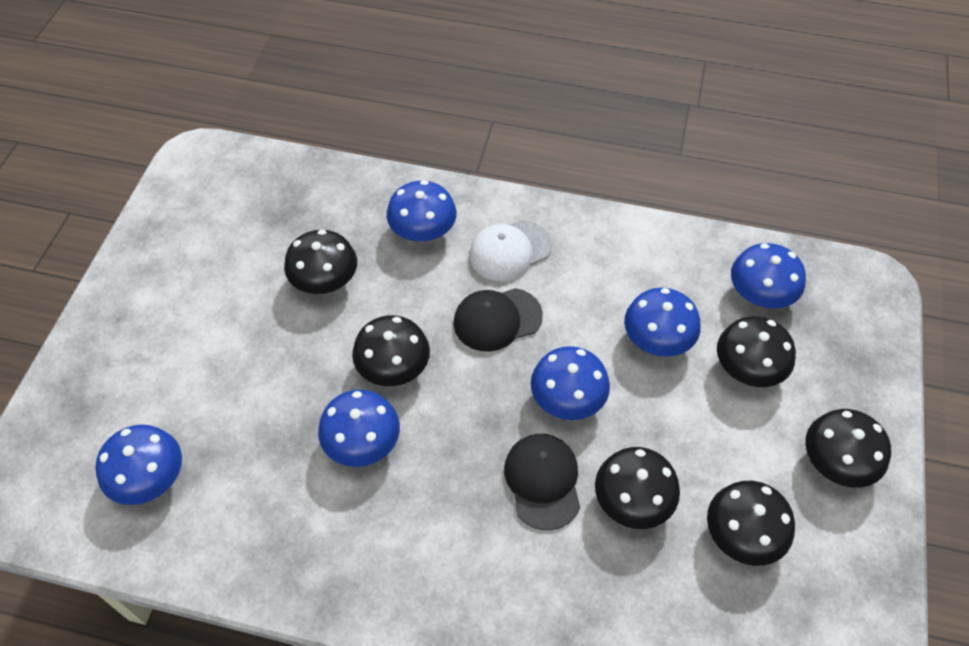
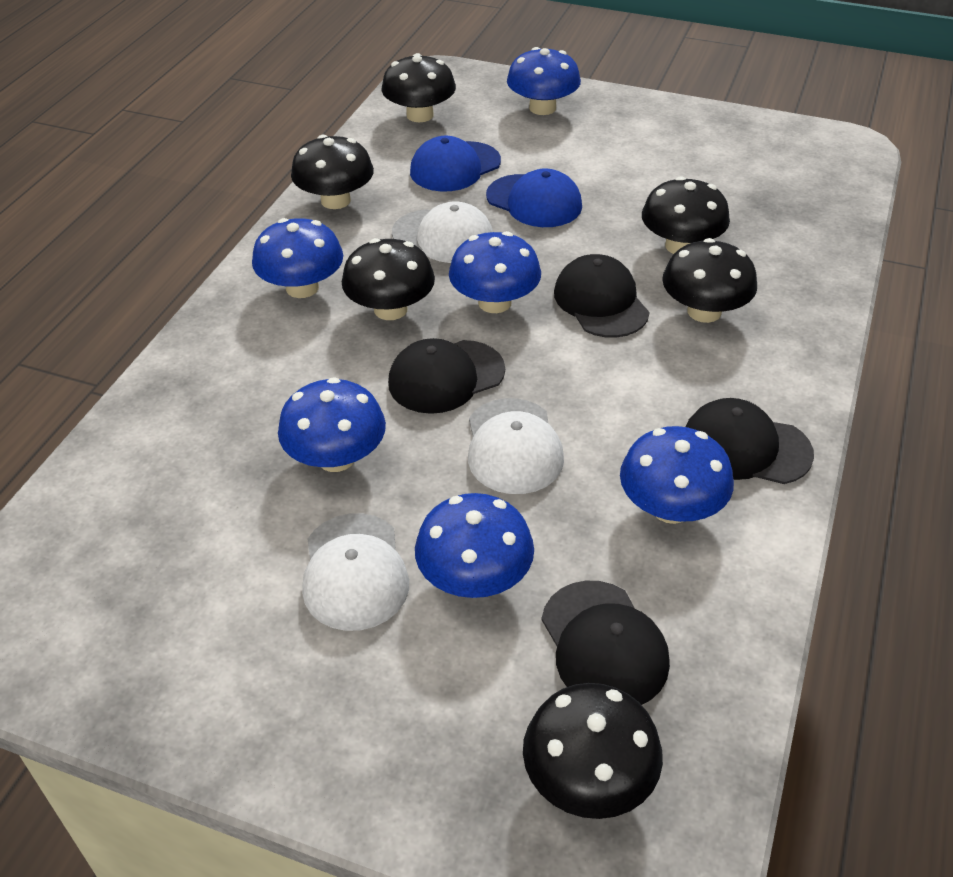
black cap: [454,288,543,352] [504,434,580,530] = 2 -> [388,338,505,414] [542,581,670,705] [554,254,650,338] [686,398,814,484] = 4
blue cap: none = 0 -> [410,136,501,191] [486,169,582,227] = 2
white cap: [469,220,552,281] = 1 -> [302,513,409,631] [392,201,493,263] [468,398,564,494] = 3

